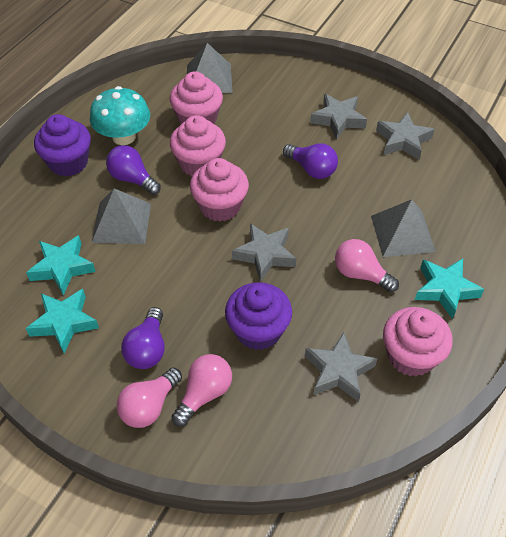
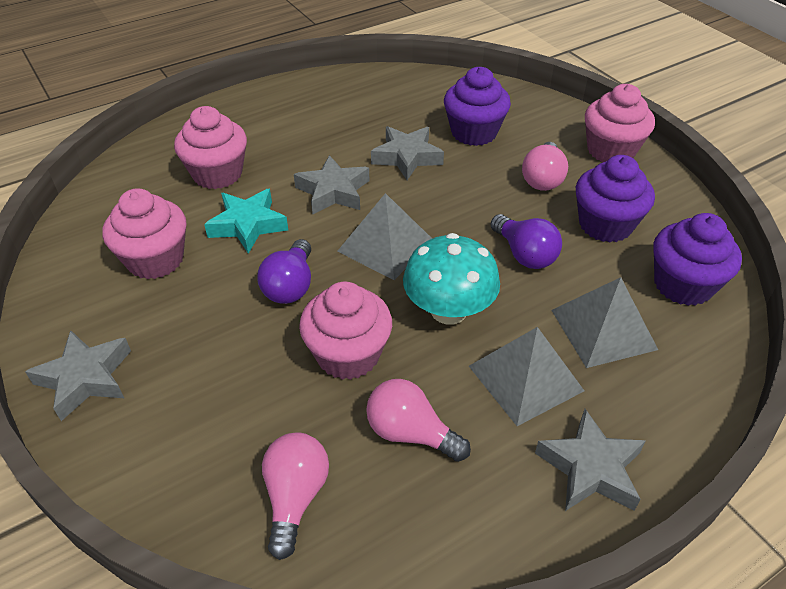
purple cupcake: [34,114,91,176] [225,282,292,350] = 2 -> [444,67,511,146] [576,155,655,243] [653,213,742,306] = 3
purple light bulb: [106,145,161,195] [121,307,165,369] [283,143,338,179] = 3 -> [257,239,311,304] [491,214,562,269] = 2
turquoise star: [26,235,96,296] [26,289,99,353] [415,259,484,319] = 3 -> [204,189,288,254] = 1

